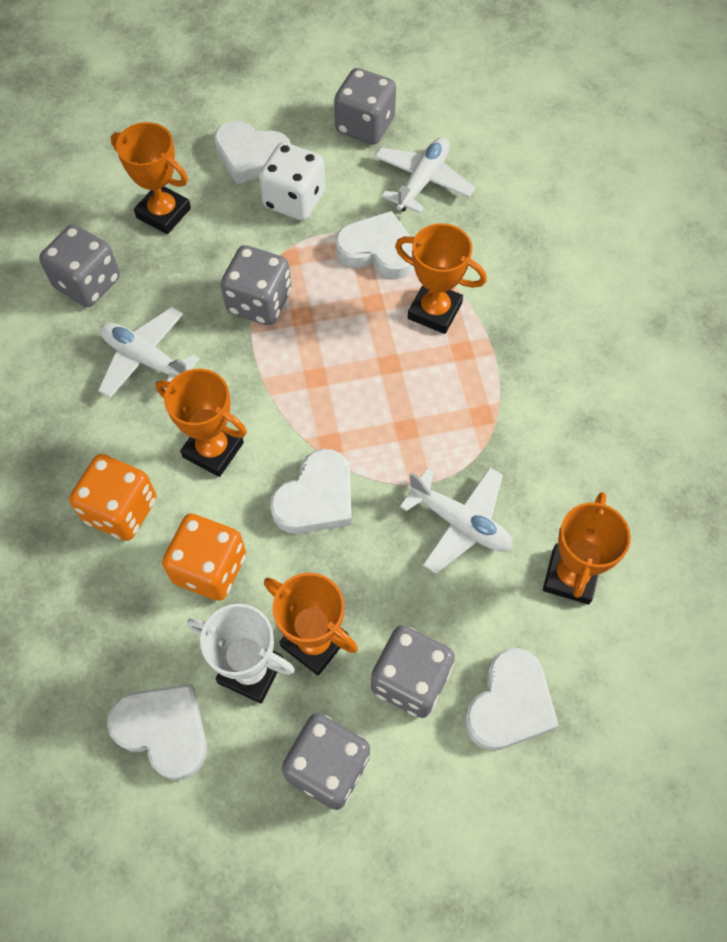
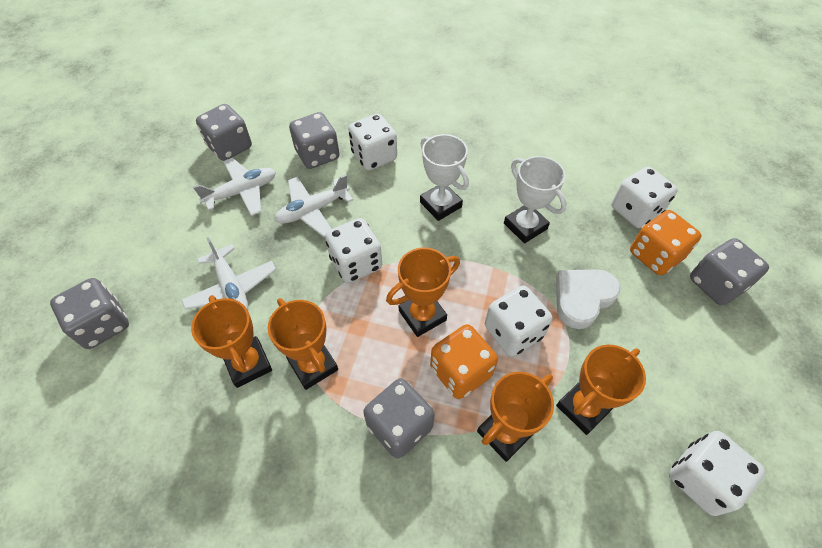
white dice: [259,142,326,221] = 1 -> [325,218,382,283] [348,114,397,171] [485,285,552,356] [612,167,677,228] [669,431,766,516] = 5
white heart: [107,684,207,780] [214,121,291,184] [270,449,352,534] [335,211,414,279] [464,648,559,751] = 5 -> [556,269,621,329] = 1
white trophy: [187,604,295,703] = 1 -> [420,134,469,221] [504,156,567,243] = 2

